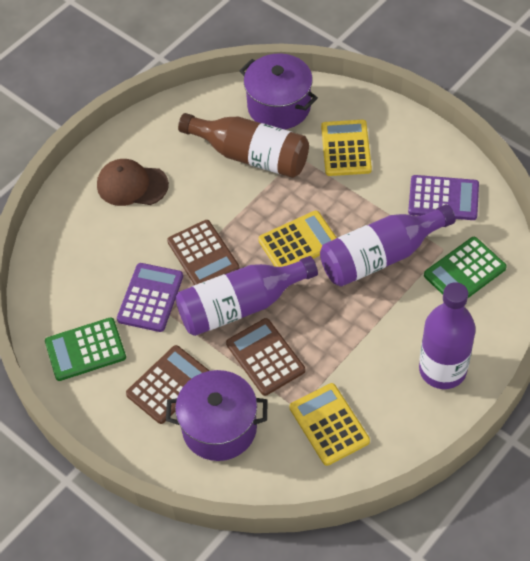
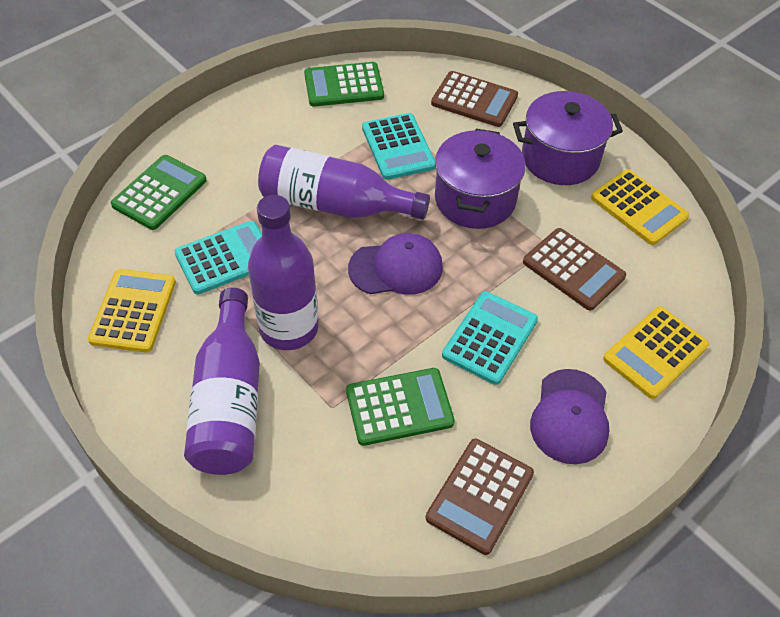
brown bottle: [178,113,309,178] = 1 -> none = 0
brown cap: [97,159,169,206] = 1 -> none = 0
green calculator: [45,317,126,381] [424,237,507,298] = 2 -> [111,155,207,230] [304,62,384,107] [346,368,455,446] = 3
purple calculator: [117,263,183,332] [408,175,479,220] = 2 -> none = 0
purple cap: none = 0 -> [348,233,443,295] [530,369,609,464] = 2
turquoise calculator: none = 0 -> [174,221,262,294] [362,113,436,180] [442,291,538,385] = 3

